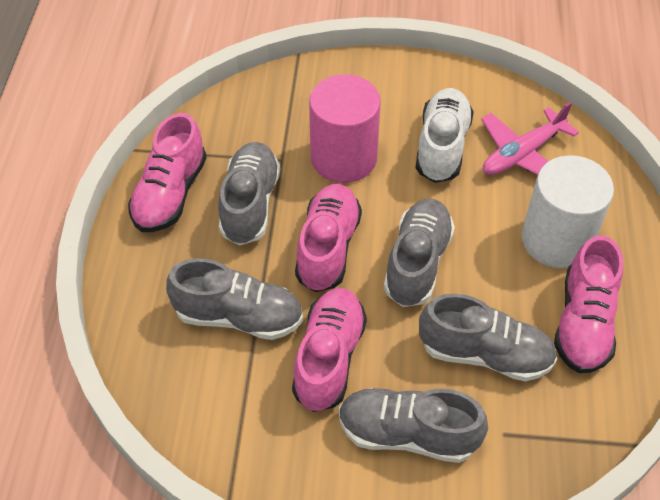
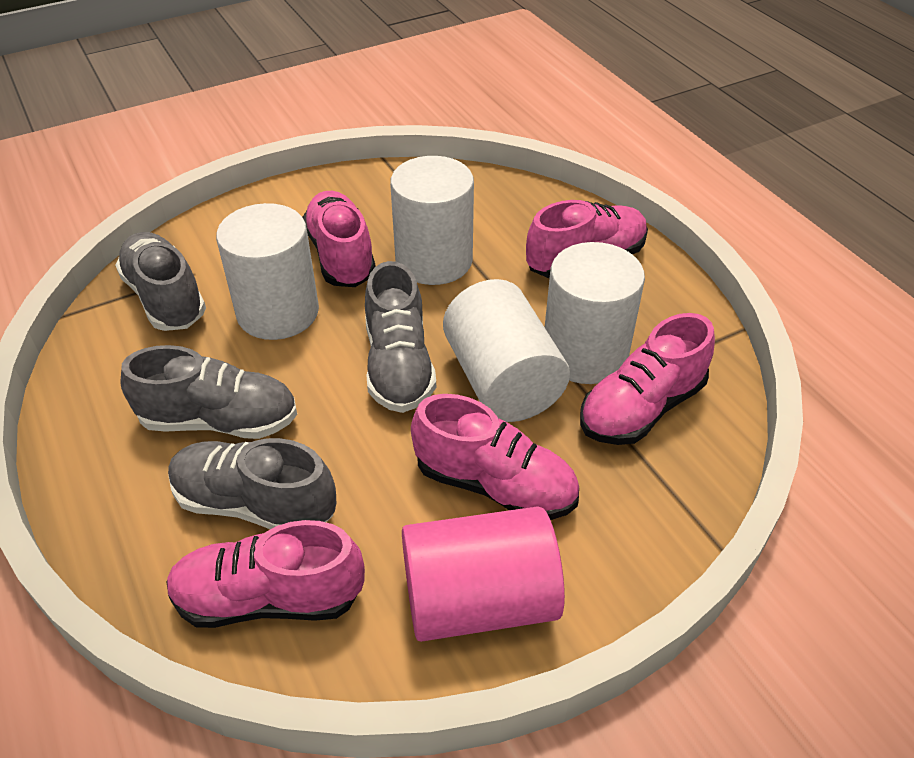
grey shoe: [166,258,303,340] [218,142,281,245] [339,388,488,463] [384,199,455,307] [419,294,557,381] = 5 -> [115,232,206,331] [121,345,297,439] [168,438,336,529] [365,261,436,413] = 4
pink plane: [481,102,579,175] = 1 -> none = 0
pink shoe: [128,113,207,232] [292,288,367,412] [295,184,362,292] [554,235,623,373] = 4 -> [166,520,365,628] [303,191,376,287] [411,394,579,520] [526,200,648,278] [580,313,715,445] = 5
white cylinder: [522,155,614,268] = 1 -> [216,203,319,340] [390,156,474,285] [443,279,570,422] [545,242,645,384] = 4
white shoe: [416,88,474,183] = 1 -> none = 0

